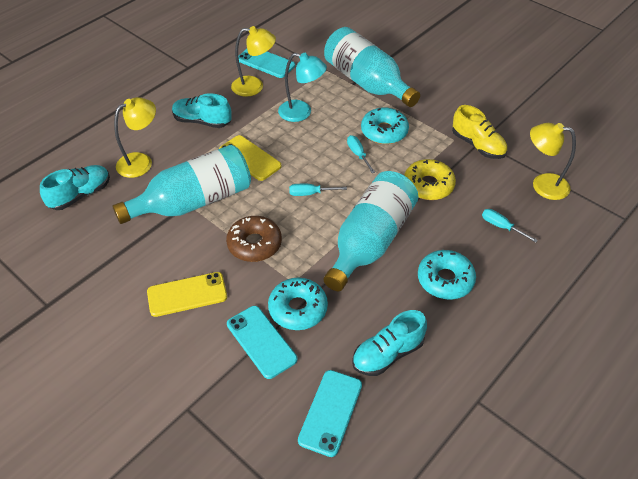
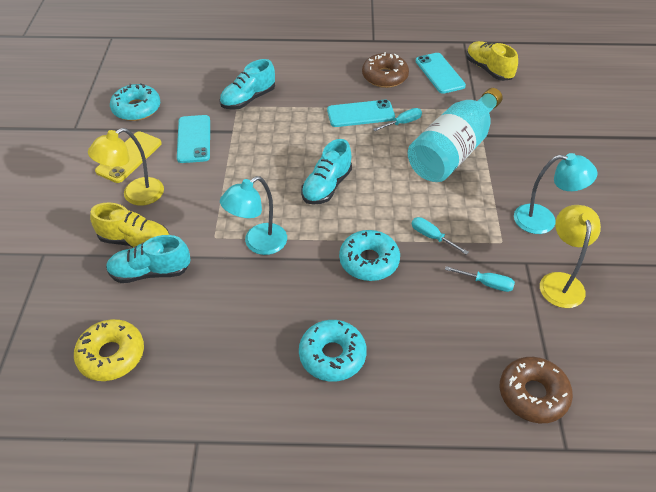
brown donut: [226,216,282,262] = 1 -> [362,52,409,88] [499,357,573,423] = 2
turquoise bottle: [112,145,251,224] [324,27,420,107] [324,171,418,291] = 3 -> [408,88,503,182] = 1
turquoise lamp: [278,53,327,122] = 1 -> [220,176,287,255] [514,153,597,234] = 2
yellow lamp: [114,97,156,178] [231,26,276,97] [530,123,576,200] = 3 -> [88,128,164,206] [540,205,601,308] = 2
yellow phone: [147,272,227,317] [219,135,281,181] = 2 -> [95,132,162,183] = 1
yellow shoe: [452,105,507,159] = 1 -> [90,202,169,248] [466,41,518,81] = 2

